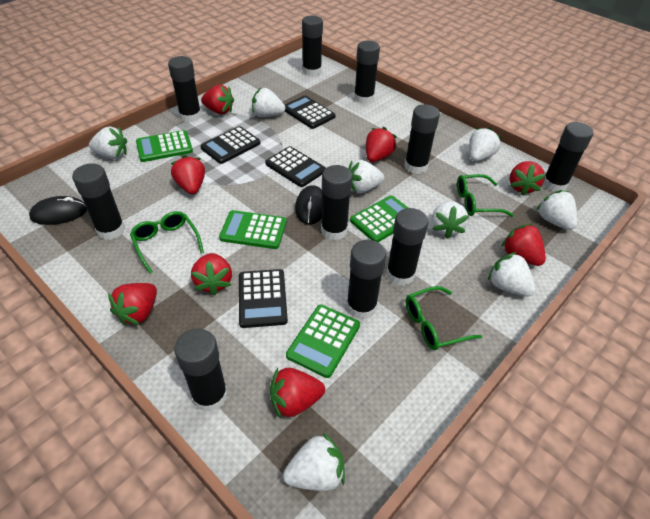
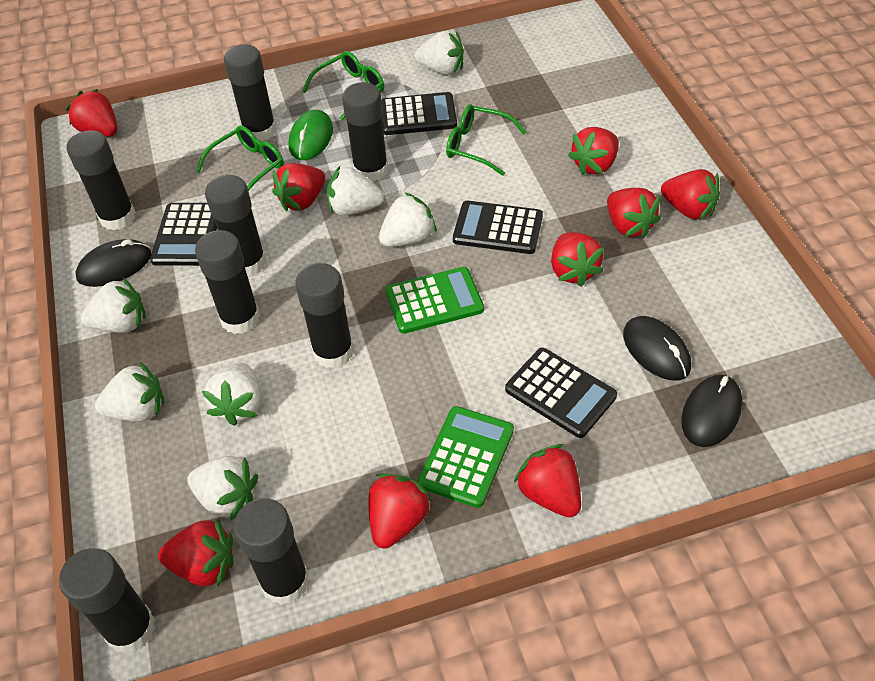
black glue stick: [72,163,125,240] [168,56,201,122] [174,328,228,412] [302,15,323,76] [321,165,353,240] [346,240,386,319] [354,41,380,104] [386,208,428,286] [404,104,440,174] [543,122,593,192] = 10 -> [59,548,155,654] [67,130,136,230] [195,230,260,334] [205,175,266,276] [224,45,276,142] [234,498,309,605] [295,263,354,368] [342,82,388,182] = 8
black mouse: [29,196,87,225] [295,185,323,225] = 2 -> [76,239,151,287] [623,316,691,380] [681,375,742,447] = 3
green calculator: [136,130,193,162] [219,210,287,249] [286,305,360,378] [350,195,408,242] = 4 -> [385,267,484,334] [418,406,514,508] = 2
green mouse: none = 0 -> [289,110,333,160] = 1
red strawberry: [108,283,157,326] [170,155,205,195] [191,253,232,296] [201,85,234,114] [270,368,325,419] [366,127,397,162] [501,224,546,266] [510,161,545,196] = 8 -> [66,89,117,137] [158,519,234,586] [272,163,325,212] [368,473,432,549] [514,444,581,517] [551,232,603,287] [568,127,619,175] [607,188,661,238] [661,169,720,220] = 9
white strawberry: [89,127,127,159] [252,88,285,117] [283,433,345,491] [349,160,384,194] [432,201,469,238] [469,127,502,161] [488,252,535,296] [537,190,577,230] = 8 -> [81,278,146,333] [95,362,164,422] [187,456,258,521] [202,363,262,426] [327,166,384,216] [379,192,437,247] [415,31,464,75] = 7

